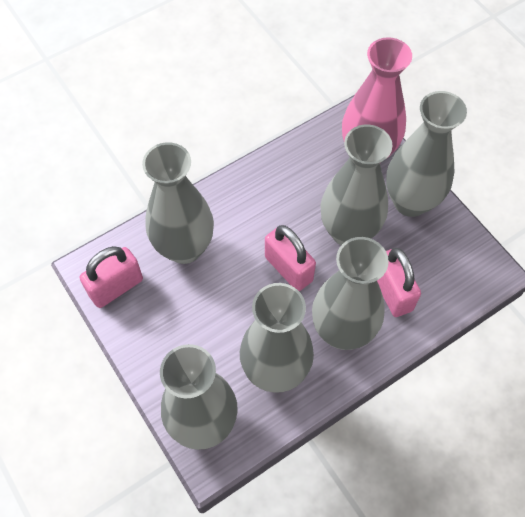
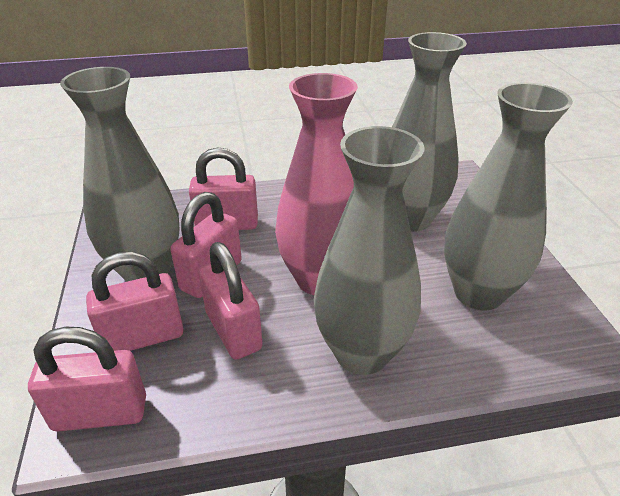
grey vase: [142,142,214,264] [160,344,238,450] [240,283,314,393] [312,237,389,350] [321,125,392,245] [386,91,467,217] = 6 -> [60,67,179,282] [314,126,424,375] [392,32,467,232] [444,83,573,311] = 4
pink padlock: [80,246,143,308] [265,225,316,291] [377,248,421,317] = 3 -> [28,327,146,432] [86,252,183,351] [170,192,242,298] [189,148,258,230] [199,242,263,359] = 5

